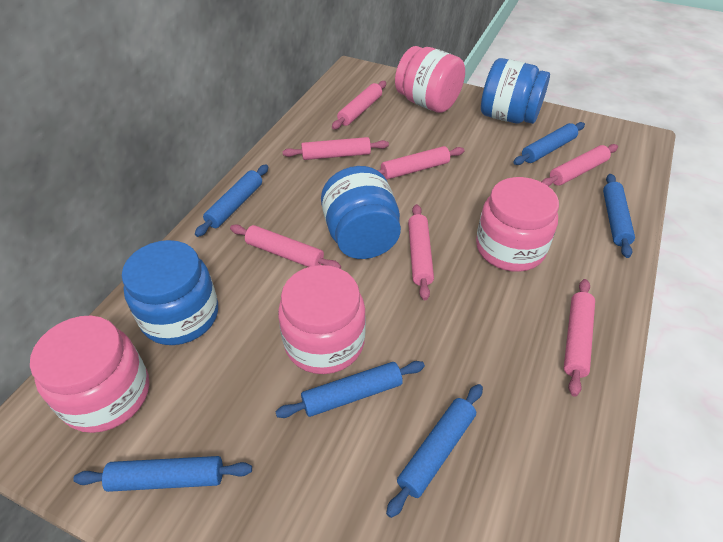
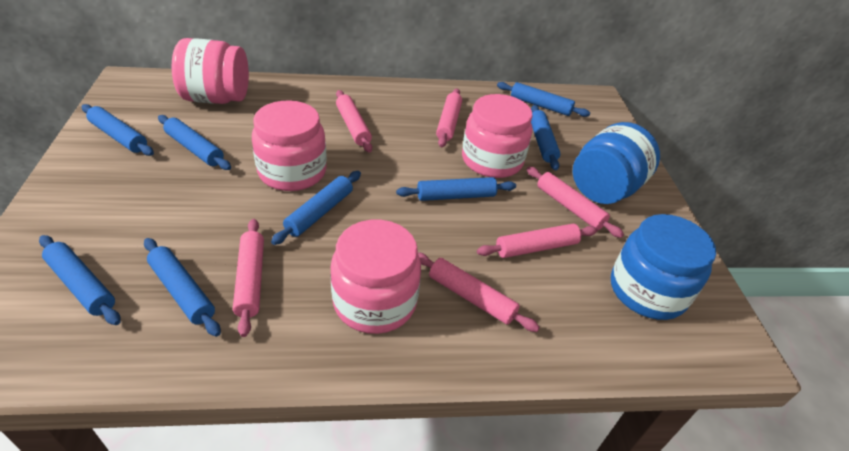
blue jar: [122,240,218,345] [321,166,401,259] [481,58,550,124] = 3 -> [573,122,660,204] [611,214,716,320] = 2
blue rolling pin: [73,456,252,492] [195,164,268,237] [276,361,425,418] [386,384,483,518] [513,122,585,165] [603,174,635,258] = 6 -> [39,235,121,325] [82,104,154,156] [144,238,221,337] [158,115,231,170] [271,171,361,245] [396,177,516,201] [497,82,590,117] [531,105,560,170] = 8
pink rolling pin: [230,225,341,269] [283,137,389,160] [332,81,386,129] [378,146,465,180] [408,204,434,300] [542,144,618,186] [564,279,595,397] = 7 -> [233,219,264,337] [336,90,372,153] [418,253,540,332] [436,88,462,147] [477,224,598,258] [526,166,624,238] = 6

